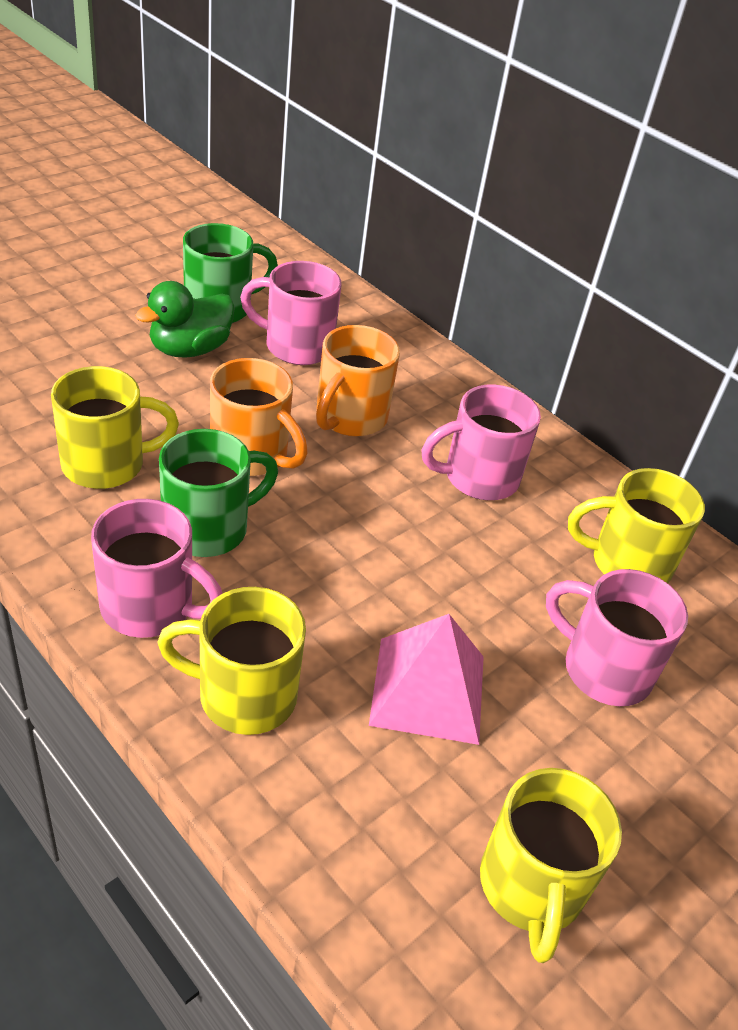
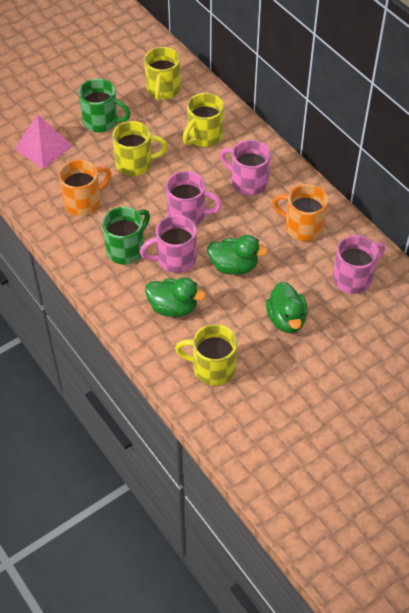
green duck: [135,281,235,358] = 1 -> [145,277,206,317] [207,235,268,275] [266,282,308,333] = 3

